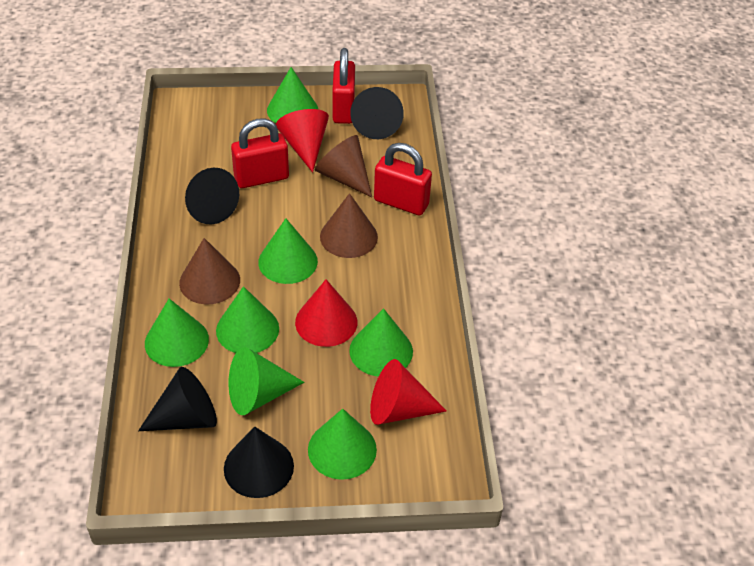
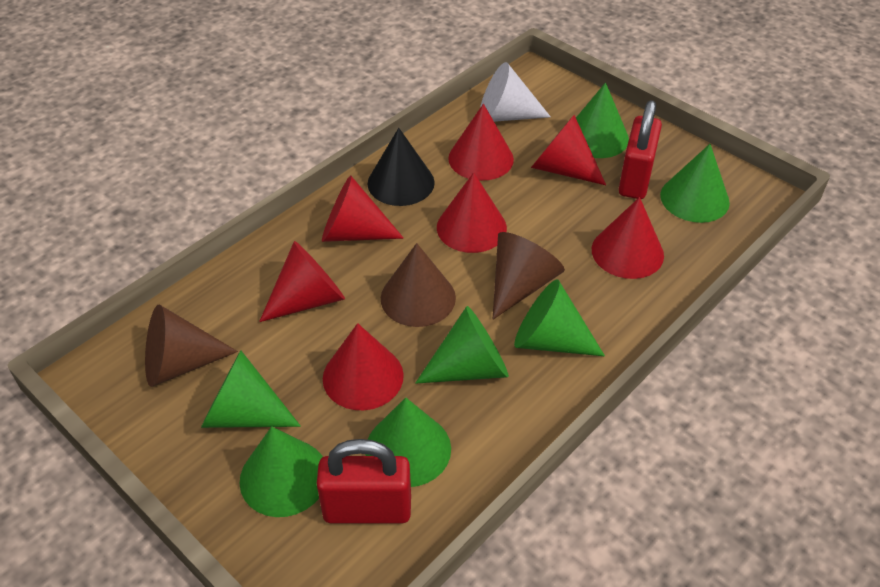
black cone: [138,367,217,431] [185,168,239,224] [224,427,294,498] [350,87,404,139] = 4 -> [368,128,435,206] = 1
red cone: [276,109,329,173] [295,279,357,347] [370,359,446,425] = 3 -> [259,241,345,322] [322,176,404,242] [323,323,404,410] [437,172,507,253] [448,104,514,181] [531,115,606,185] [592,197,664,279] = 7
red padlock: [231,118,289,188] [332,48,355,124] [374,143,432,215] = 3 -> [317,439,411,524] [619,100,662,199] = 2
white cone: none = 0 -> [480,62,551,122] = 1

